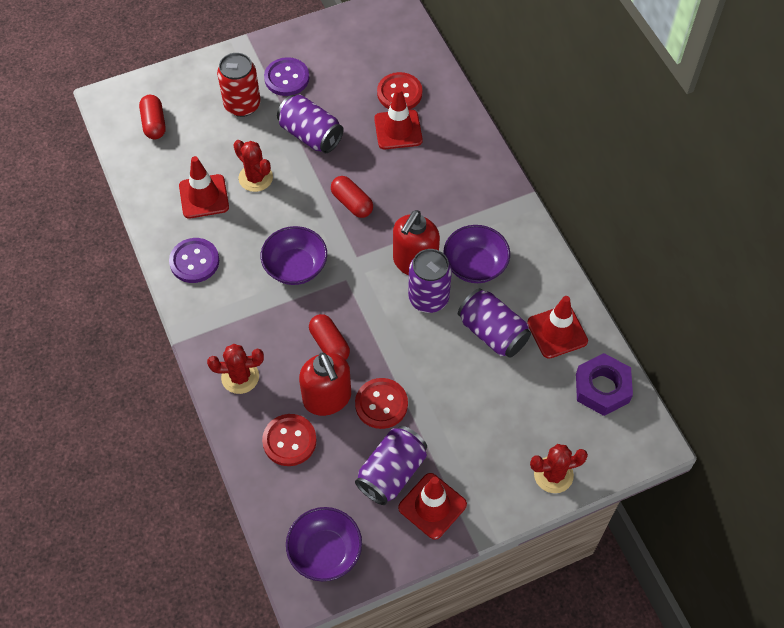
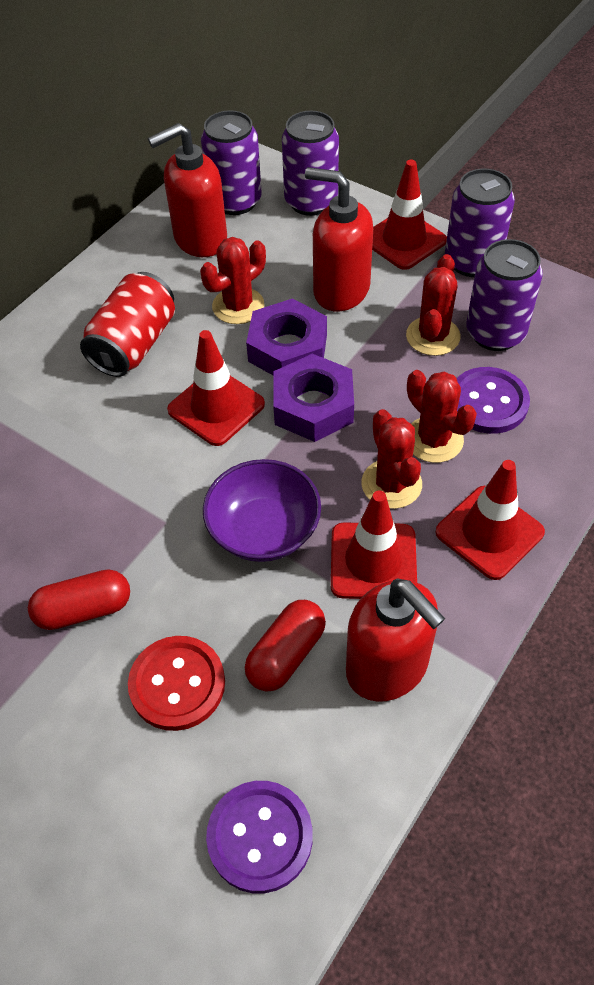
purple bowl: [261,226,327,285] [286,507,362,581] [443,225,510,283] = 3 -> [203,459,321,562] = 1
purple nut: [576,353,633,416] = 1 -> [246,299,327,376] [273,354,354,442] = 2
red button: [262,414,317,466] [355,378,408,429] [377,72,422,110] = 3 -> [128,636,225,731] = 1
red cactus: [207,344,264,394] [233,140,273,192] [530,444,588,493] = 3 -> [200,237,266,324] [361,409,422,509] [406,254,461,356] [407,370,477,463] = 4
red capsule: [139,95,166,140] [309,314,350,360] [331,176,373,218] = 3 -> [28,569,130,630] [245,600,326,692] = 2
red soap dispenser: [299,352,351,416] [393,210,440,276] = 2 -> [148,123,227,257] [305,167,373,311] [346,578,445,702] = 3

